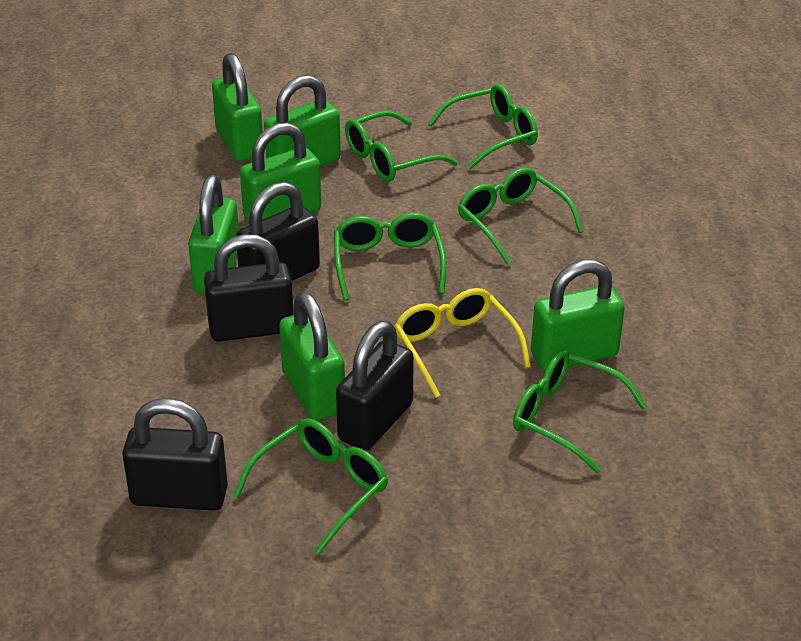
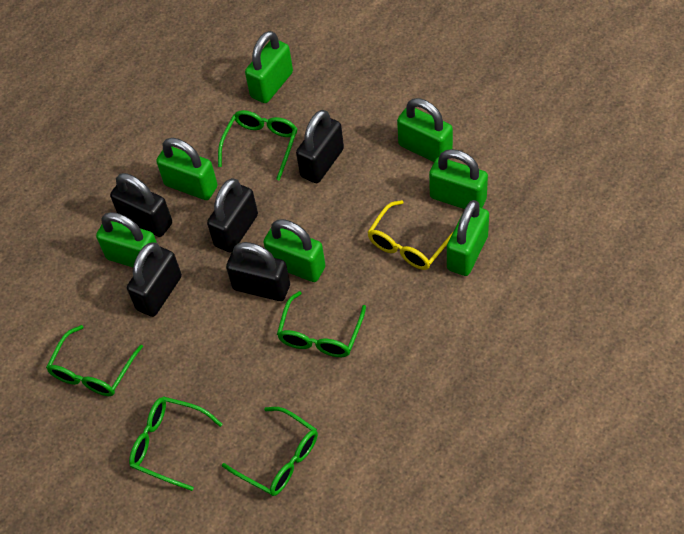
black padlock: [122,398,228,511] [204,234,294,342] [236,182,320,281] [336,321,414,451] = 4 -> [110,173,172,237] [127,242,182,317] [207,178,258,253] [226,242,290,301] [296,110,344,183] = 5
green glasses: [233,418,388,554] [334,213,446,301] [345,111,458,182] [428,84,538,169] [458,168,584,265] [513,350,647,474] = 6 -> [46,325,143,396] [129,397,222,491] [218,110,297,181] [222,407,318,496] [277,291,366,357] = 5
green padlock: [188,175,239,293] [212,53,263,162] [240,122,321,222] [264,75,341,167] [279,292,345,421] [531,260,625,371] = 6 -> [96,212,157,267] [156,138,218,200] [245,31,293,103] [263,219,325,282] [397,98,453,162] [429,149,488,209] [447,200,489,276] = 7

